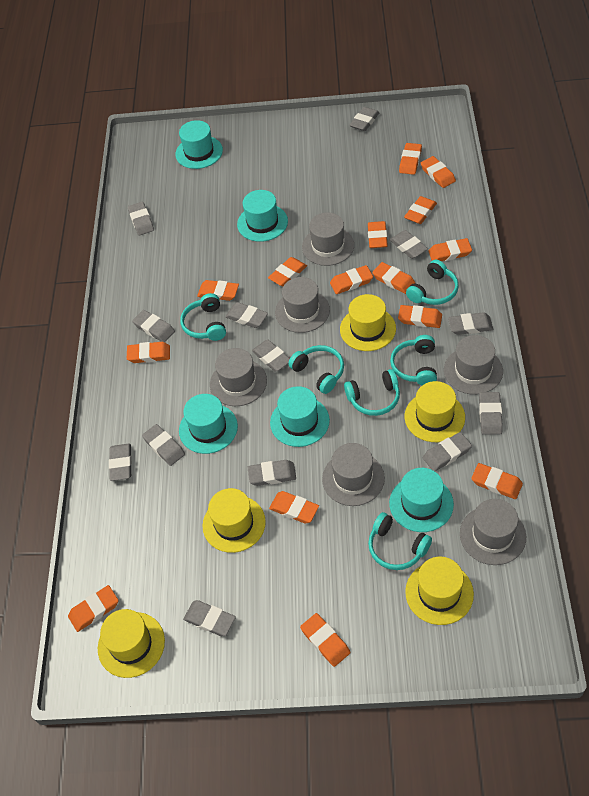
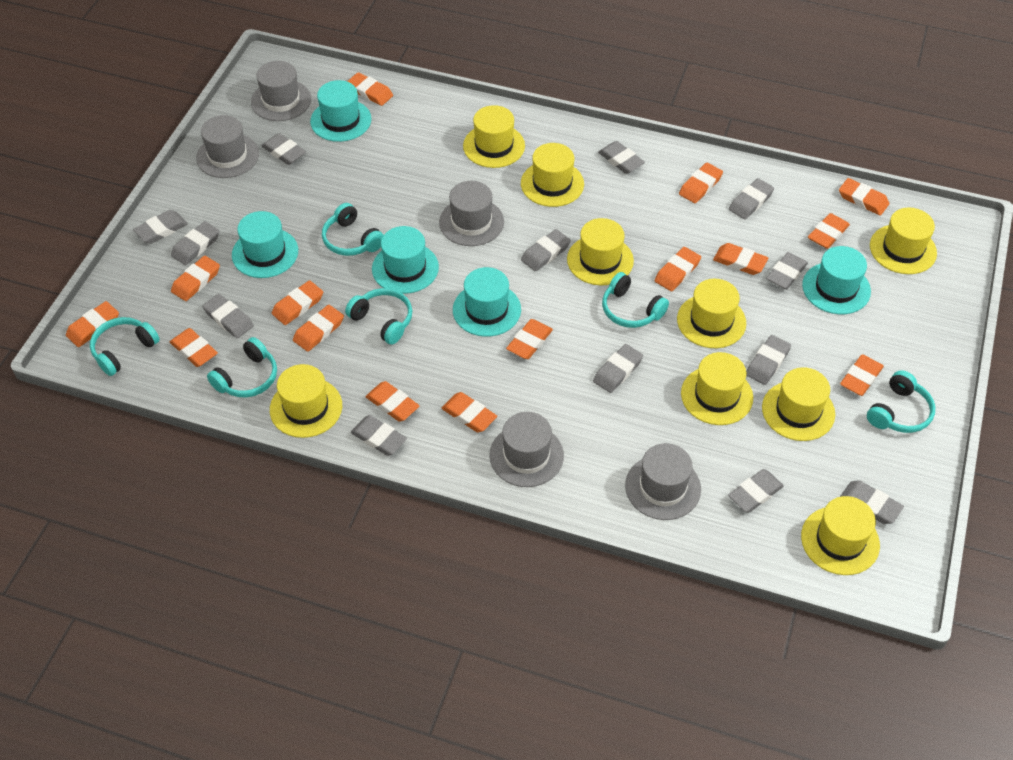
grey hat: [210,348,267,406] [275,277,330,333] [302,212,354,266] [322,443,385,506] [444,335,503,395] [460,499,526,565] = 6 -> [196,115,259,178] [251,61,311,121] [439,181,504,246] [489,412,564,487] [625,443,701,520] = 5
yellow hat: [98,609,165,678] [203,488,266,553] [340,294,396,351] [405,381,465,442] [405,557,474,625] = 5 -> [270,364,342,438] [463,105,525,168] [521,143,584,207] [567,218,634,285] [677,279,746,348] [681,352,753,425] [762,367,835,441] [801,496,880,575] [870,207,937,274] = 9

